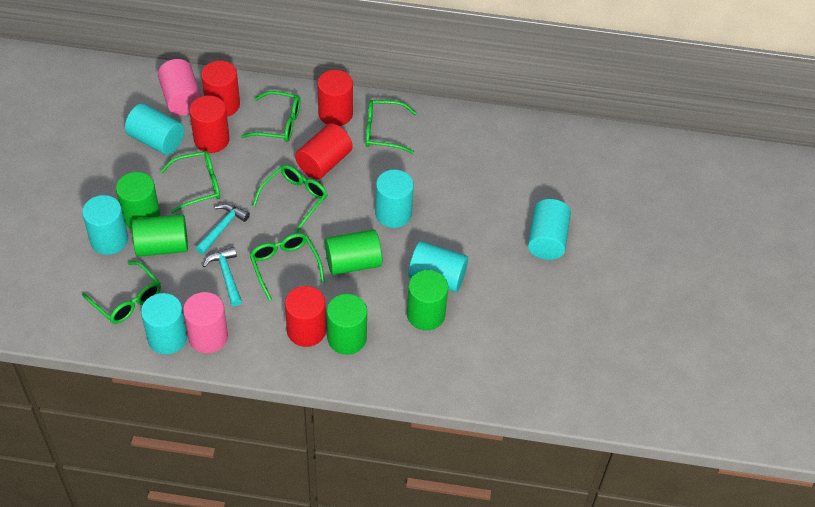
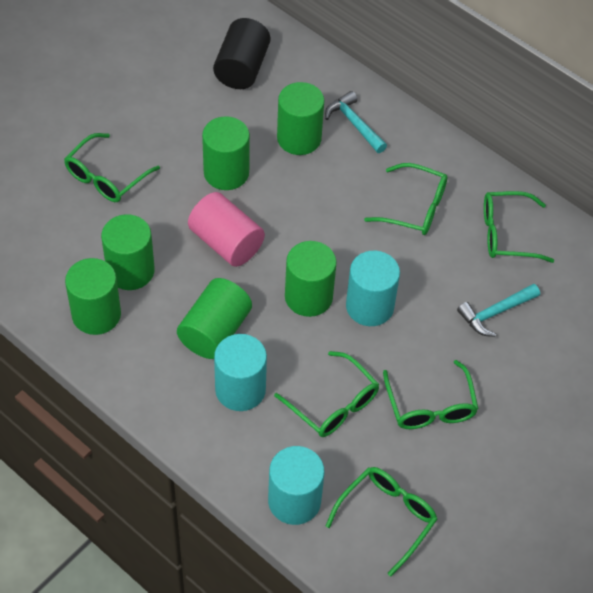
black cylinder: none = 0 -> [213,18,270,89] = 1
green cylinder: [116,172,160,229] [132,214,188,257] [325,229,382,275] [327,294,367,355] [407,270,448,330] = 5 -> [65,258,121,335] [101,214,155,290] [177,278,252,359] [202,116,250,190] [277,82,324,155] [285,241,337,317] = 6
pink cylinder: [158,59,201,116] [183,292,228,353] = 2 -> [188,192,265,267] = 1
red cylinder: [189,95,229,153] [201,61,240,117] [285,286,326,347] [295,123,353,180] [317,70,353,126] = 5 -> none = 0
turquoise cylinder: [82,195,128,255] [125,103,184,155] [141,293,187,354] [375,169,414,228] [408,241,468,292] [528,199,571,260] = 6 -> [214,334,267,411] [268,446,325,525] [346,251,400,326] = 3

